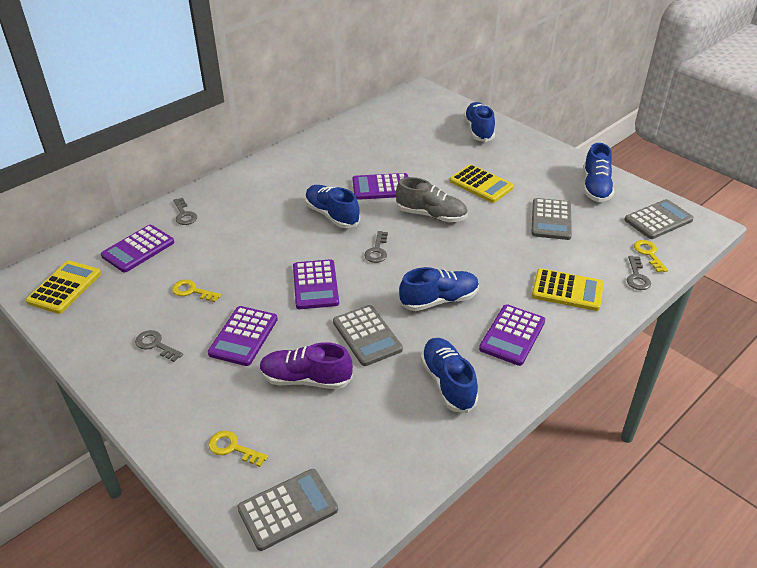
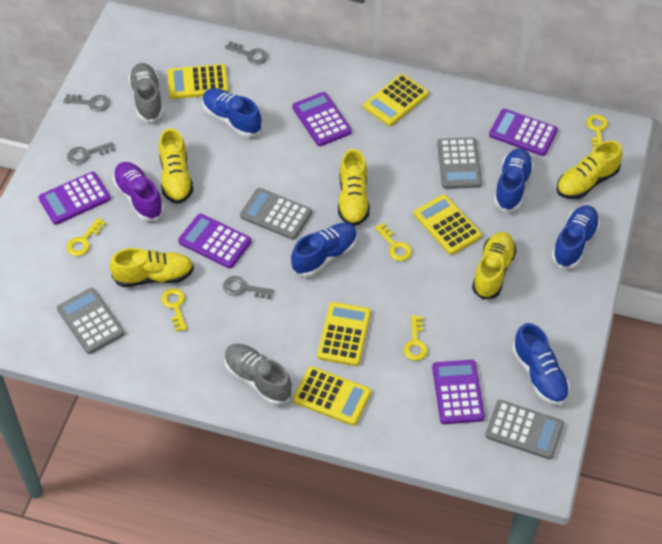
grey shoe: [396,177,468,222] = 1 -> [128,63,163,122] [224,344,293,405] = 2
yellow calculator: [26,261,101,314] [449,164,514,203] [532,268,604,311] = 3 -> [168,64,229,99] [293,366,371,426] [317,302,371,366] [363,74,429,126] [414,194,482,255] = 5
yellow key: [172,279,221,302] [209,431,268,467] [634,240,668,273] = 3 -> [66,218,106,256] [161,288,187,332] [375,223,412,261] [404,315,428,361] [586,114,608,150] = 5
yellow shoe: none = 0 -> [110,248,194,287] [159,128,193,204] [338,149,370,226] [472,232,516,300] [557,140,623,199] = 5

